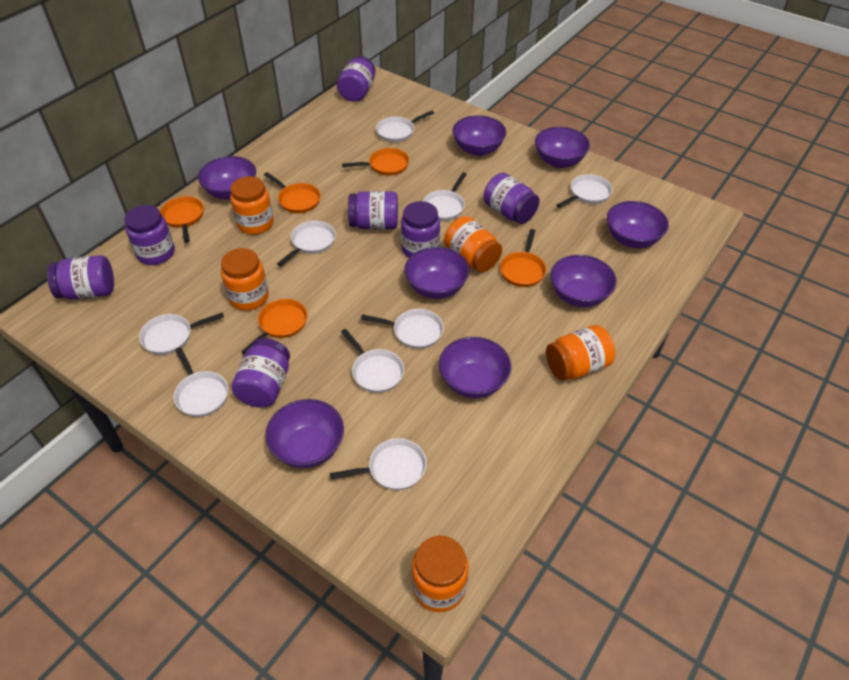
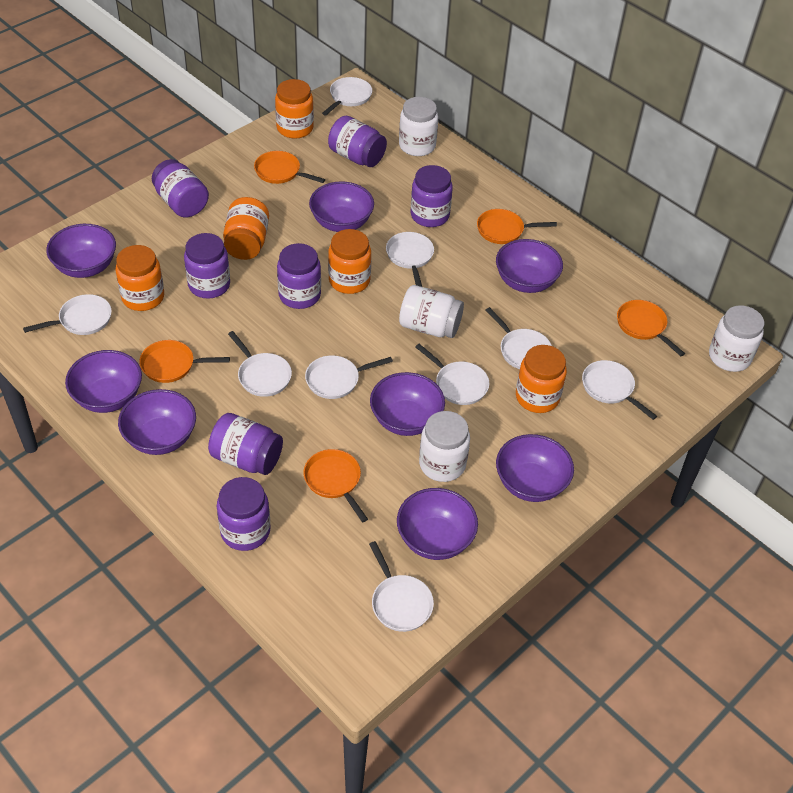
white jar: none = 0 -> [399,97,438,156] [399,285,464,338] [419,411,470,482] [709,305,764,372] = 4

